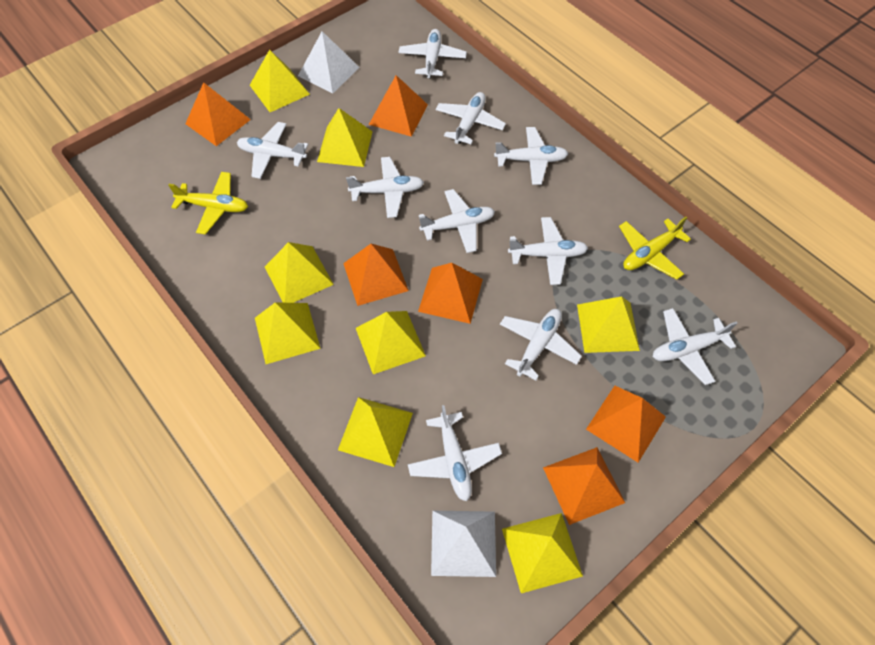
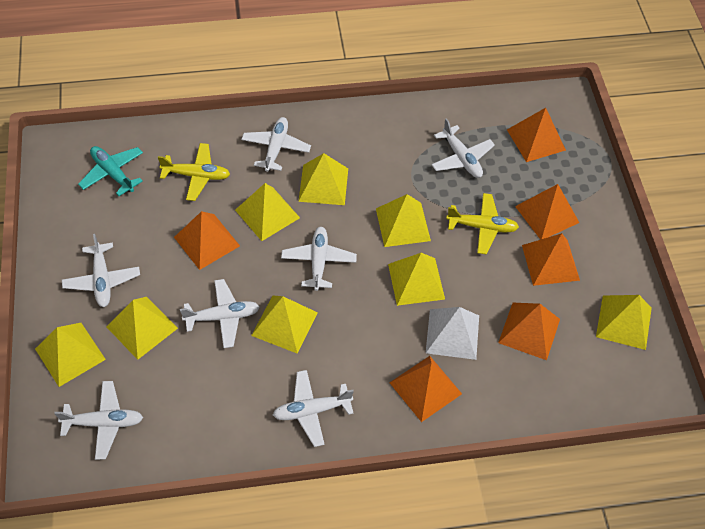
turquoise plane: none = 0 -> [78,146,143,196] = 1
white plane: [237,122,308,179] [346,157,424,218] [398,29,467,78] [408,405,502,502] [419,189,495,253] [436,92,506,144] [494,127,568,185] [500,309,582,380] [508,217,588,285] [653,308,737,385] = 10 -> [54,381,143,460] [62,234,140,307] [180,279,260,348] [241,117,311,172] [273,370,354,447] [281,227,357,291] [431,118,495,178] = 7
white pyramid: [298,31,360,94] [431,511,496,577] = 2 -> [426,307,479,360] = 1

